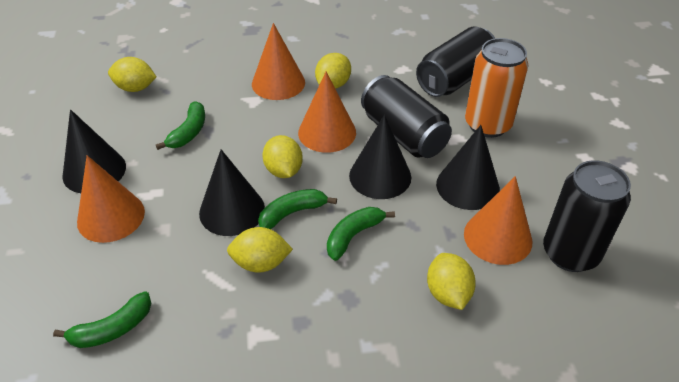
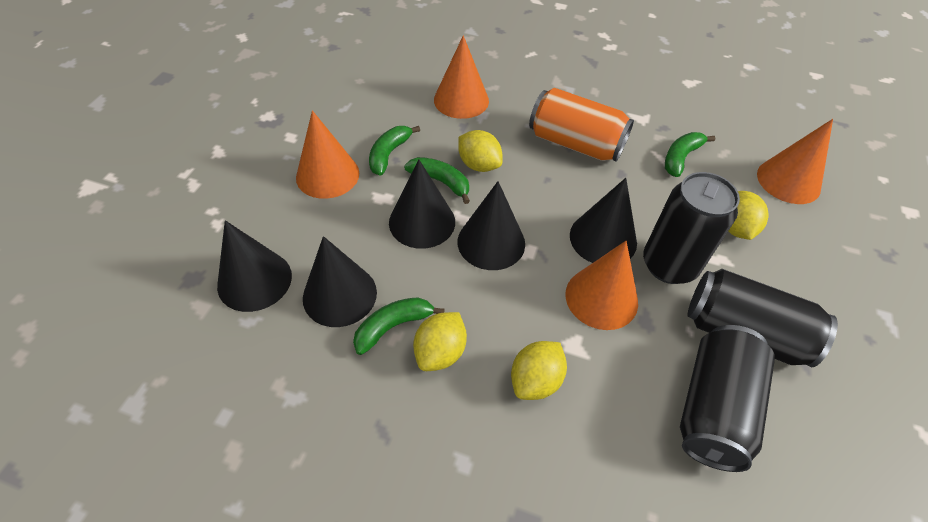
black cone: [62,109,126,193] [199,149,265,236] [349,115,411,199] [436,125,500,210] = 4 -> [217,220,292,312] [303,236,377,327] [389,160,455,249] [458,181,525,270] [570,178,637,263] = 5
yellow lemon: [108,57,156,92] [227,227,293,273] [262,135,303,178] [315,53,351,89] [427,253,476,310] = 5 -> [413,312,467,371] [458,130,503,172] [511,341,567,400] [728,191,769,240] = 4

